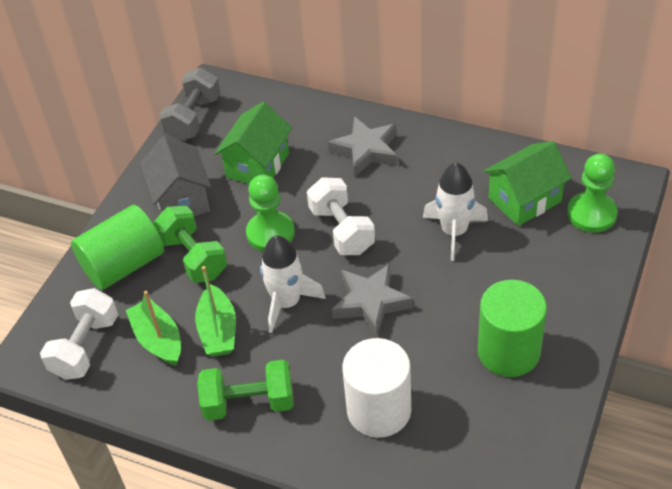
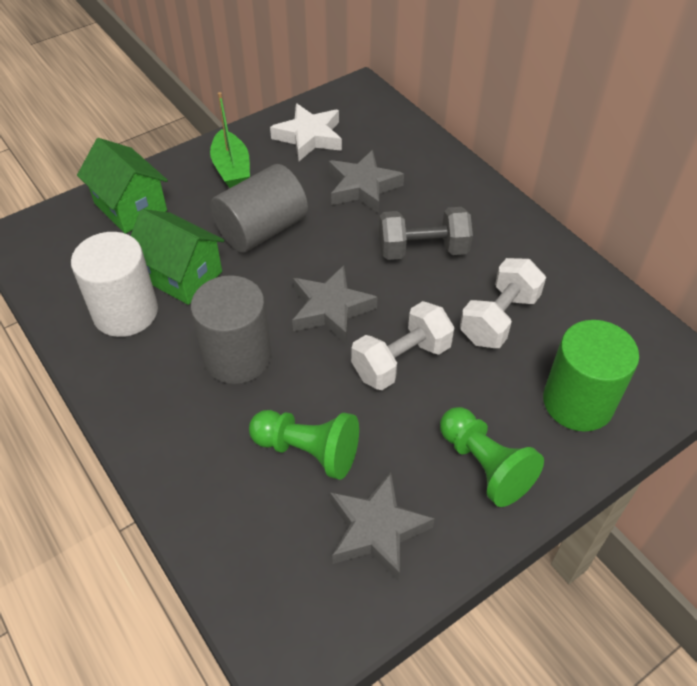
green boat: [126,291,181,366] [195,266,236,357] = 2 -> [210,92,250,188] = 1
green cylinder: [71,205,164,290] [478,280,547,377] = 2 -> [543,320,639,432] = 1
green dumbbell: [153,205,227,283] [197,359,294,421] = 2 -> none = 0
grey cylinder: none = 0 -> [191,275,271,384] [211,164,308,253] = 2
grey house: [140,136,211,216] = 1 -> none = 0
grey star: [328,116,397,177] [332,264,413,337] = 2 -> [292,265,377,343] [329,150,404,213] [330,472,435,581] = 3
white rocket: [260,235,326,333] [423,162,488,261] = 2 -> none = 0
white star: none = 0 -> [270,103,342,161] = 1

